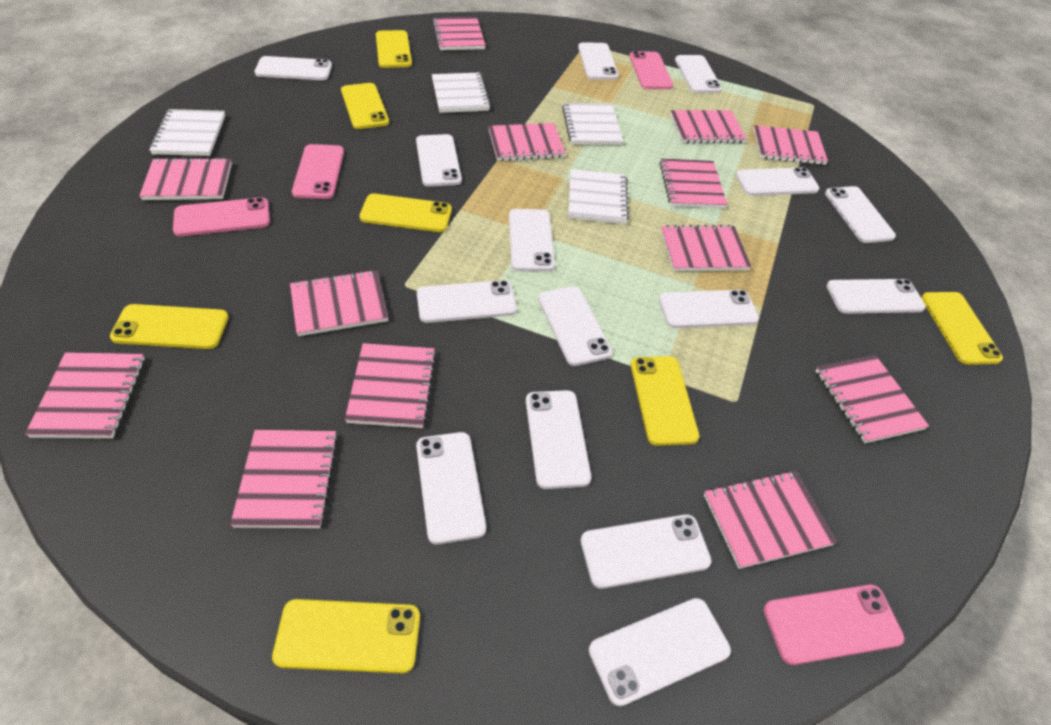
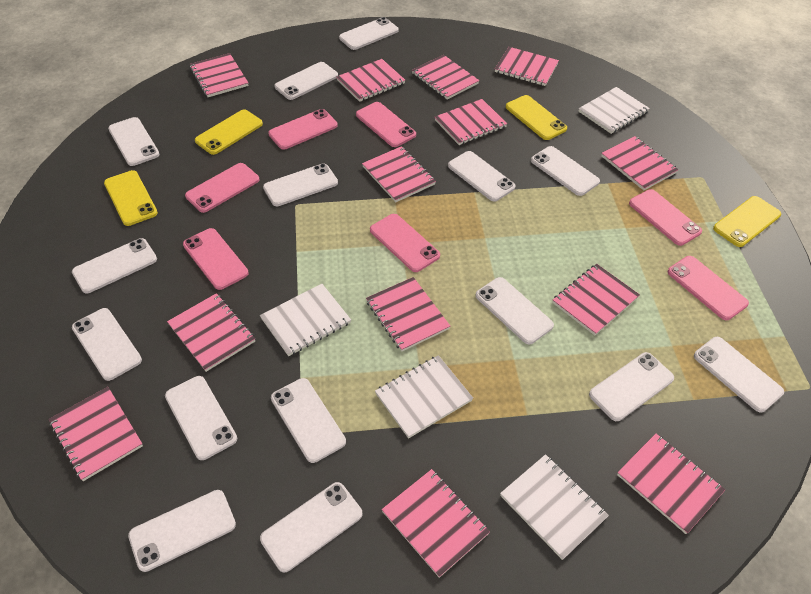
pink phone: [173,197,270,236] [292,144,344,199] [630,51,673,89] [764,585,904,665] = 4 -> [183,228,249,290] [185,163,259,213] [268,109,338,150] [356,102,416,147] [370,214,440,272] [629,189,702,246] [668,256,749,320] = 7
yellow phone: [110,304,229,349] [272,599,420,674] [341,83,389,129] [359,193,452,232] [376,30,412,68] [631,356,699,446] [921,292,1003,365] = 7 -> [104,170,158,226] [195,109,263,155] [506,95,567,140] [713,196,781,247] = 4

